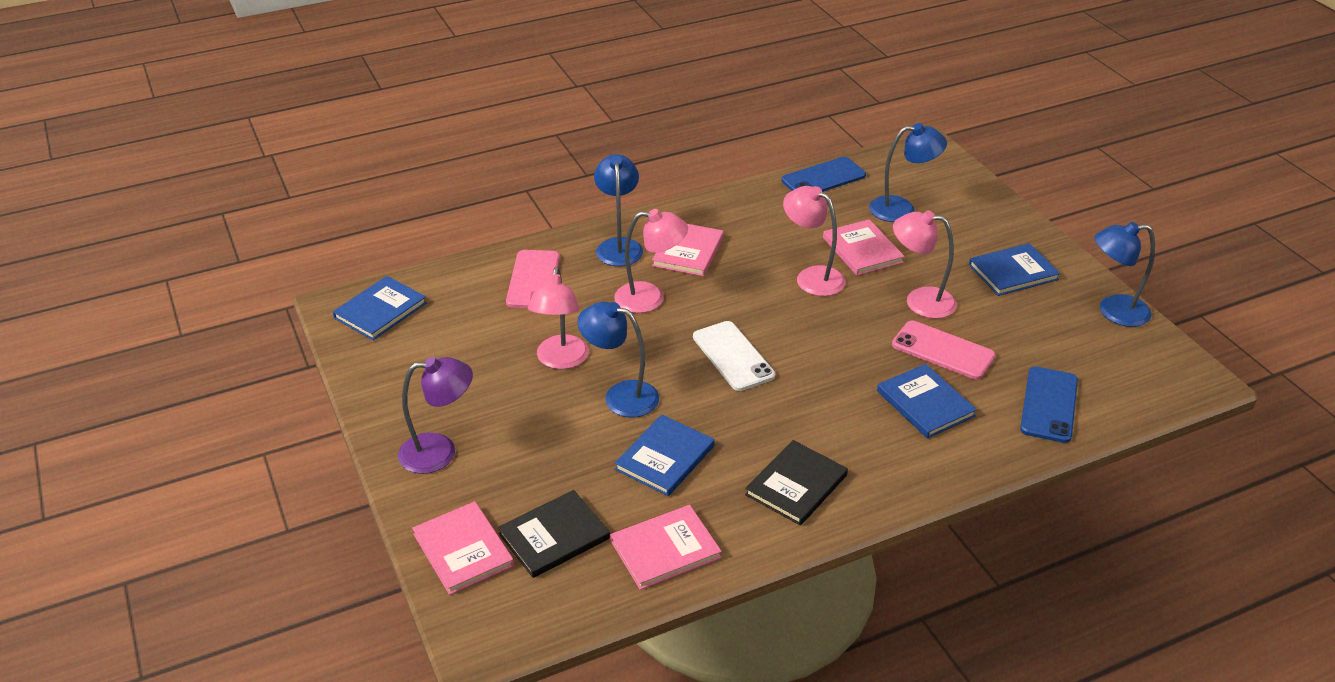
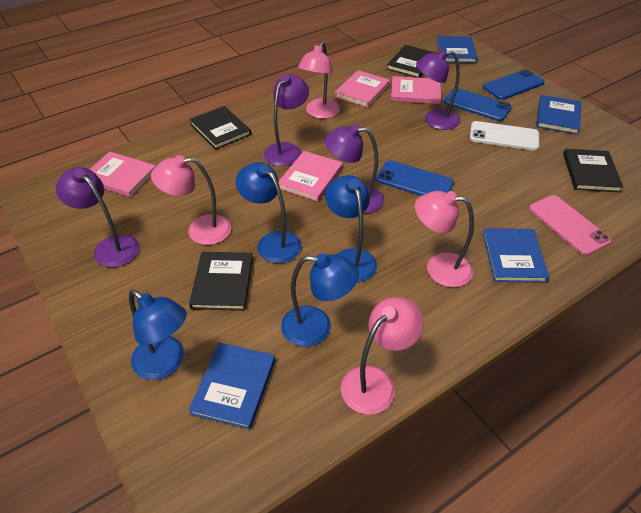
black book: [498,490,610,578] [745,440,848,526] = 2 -> [189,106,251,149] [189,252,253,311] [387,45,435,78] [563,149,623,192] = 4
blue phone: [782,157,866,192] [1020,367,1078,443] = 2 -> [376,160,454,196] [444,88,512,121] [483,69,545,100] = 3
pink phone: [506,250,560,308] [892,321,996,379] = 2 -> [529,195,611,256] = 1
purple lamp: [398,357,473,474] = 1 -> [56,167,139,267] [264,74,309,166] [325,124,384,213] [416,49,460,130] = 4

